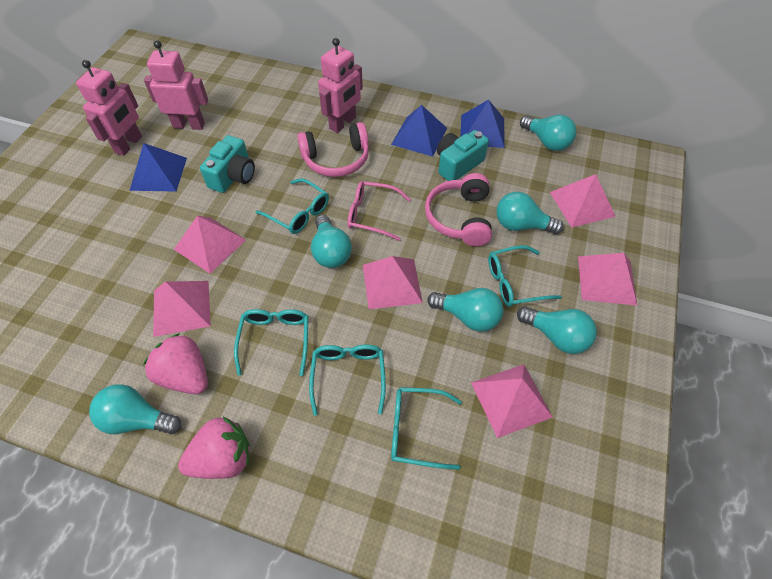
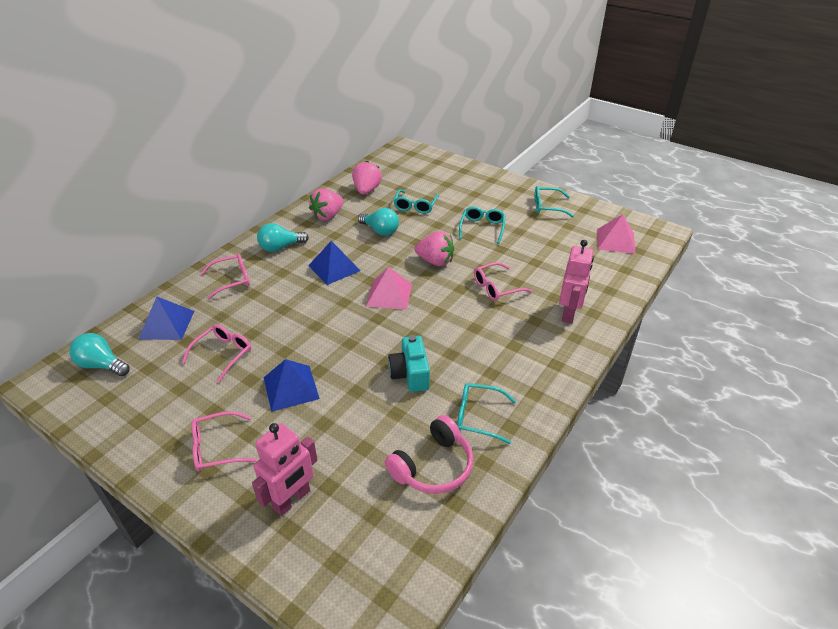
pink glasses: [348,181,411,241] = 1 -> [182,324,251,383] [192,411,256,472] [200,254,250,299] [474,262,532,301] = 4
pink headphones: [297,122,369,177] [425,173,492,246] = 2 -> [385,415,474,494] = 1
pink pyramid: [153,281,211,337] [174,216,246,274] [363,256,423,309] [471,364,553,438] [549,174,616,228] [578,253,637,306] = 6 -> [366,267,412,310] [597,214,636,254] = 2
pink robot: [76,60,142,156] [144,40,208,130] [318,38,363,133] = 3 -> [252,423,318,516] [559,240,594,323] = 2
pink strawberry: [143,333,208,394] [178,417,249,479] = 2 -> [309,188,343,221] [352,161,382,195] [414,231,454,266] = 3
turquoise camera: [200,135,255,193] [437,130,489,181] = 2 -> [388,335,430,392] = 1
turquoise glasses: [234,309,308,376] [255,178,329,234] [309,344,386,416] [391,387,462,470] [488,245,562,307] = 5 -> [394,189,439,214] [457,383,516,444] [459,207,505,244] [535,186,574,218] = 4
turquoise light bulb: [89,384,181,434] [311,215,352,268] [427,288,504,332] [496,192,564,234] [517,306,597,354] [520,115,577,151] = 6 -> [69,333,130,376] [257,223,309,252] [358,208,399,236] = 3

